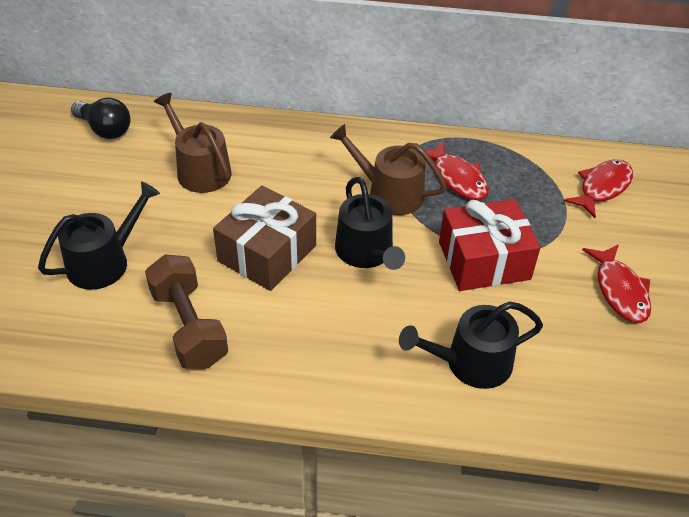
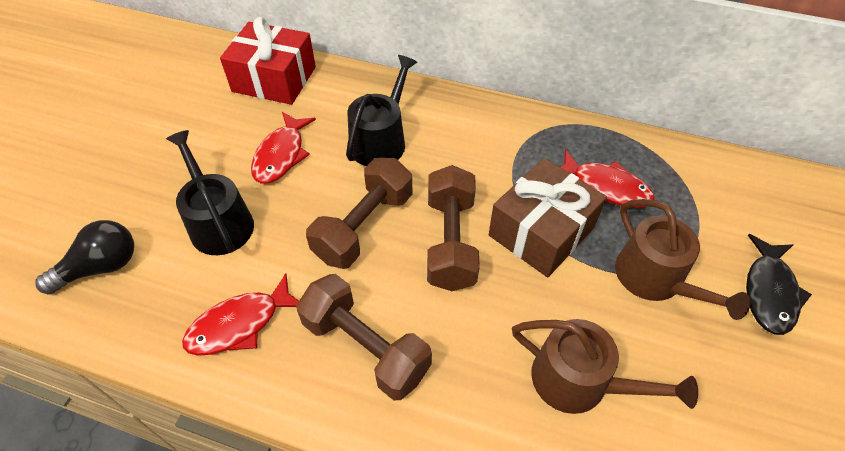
black fish: none = 0 -> [746,234,812,335] = 1
black watering can: [38,181,160,290] [335,177,405,270] [399,301,543,389] = 3 -> [166,130,254,255] [346,55,418,166] = 2
brown dumbbell: [145,254,228,369] = 1 -> [296,274,432,400] [306,158,412,269] [427,165,480,291] = 3

